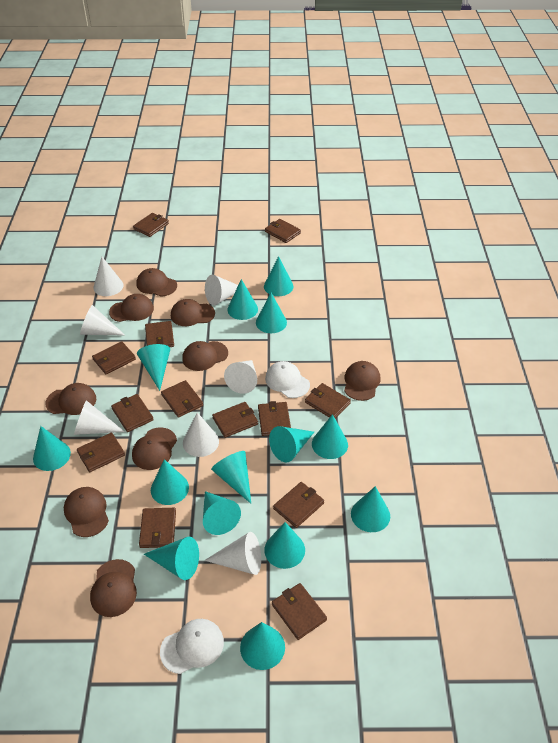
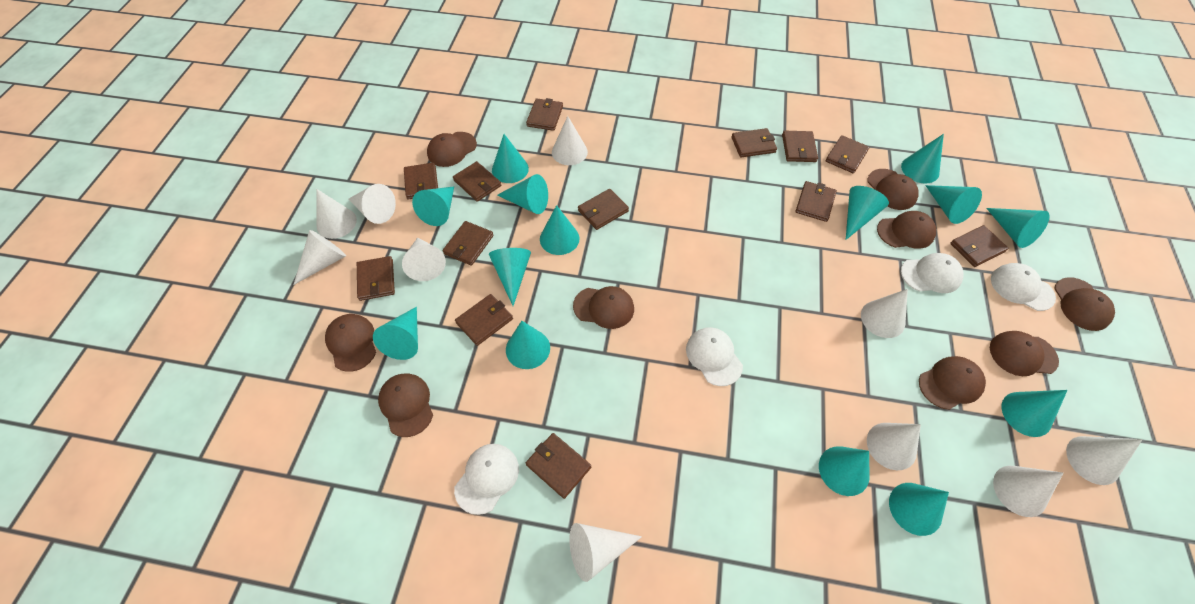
white cap: [160,619,224,674] [265,361,310,398] = 2 -> [454,444,519,515] [686,327,743,386] [901,253,964,293] [991,263,1056,311] = 4
white cone: [74,400,125,435] [80,305,125,336] [93,257,123,296] [183,412,219,457] [204,532,261,575] [205,275,238,305] [224,360,257,394] = 7 -> [293,230,346,285] [316,189,357,239] [349,184,396,224] [402,238,446,281] [552,116,588,165] [569,523,642,582] [861,289,908,338] [867,423,921,470] [993,466,1063,517] [1066,436,1142,485] = 10

